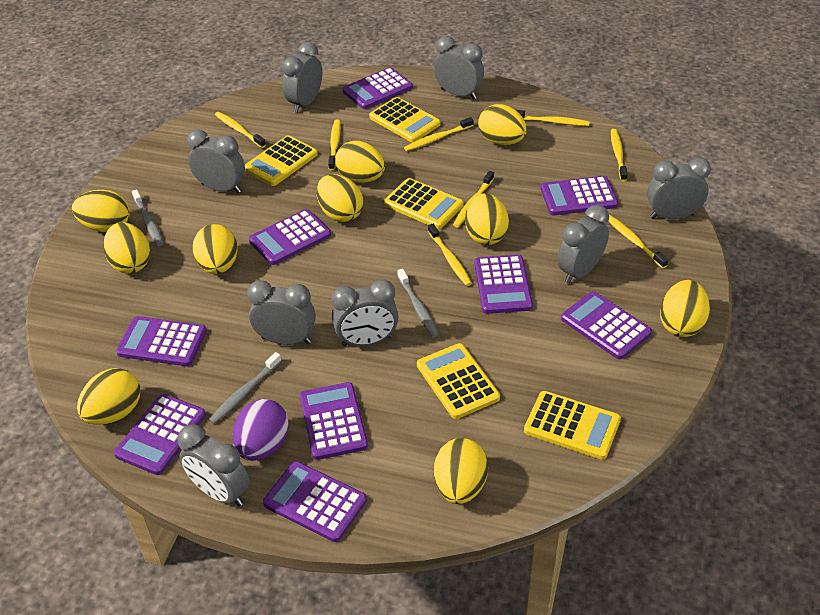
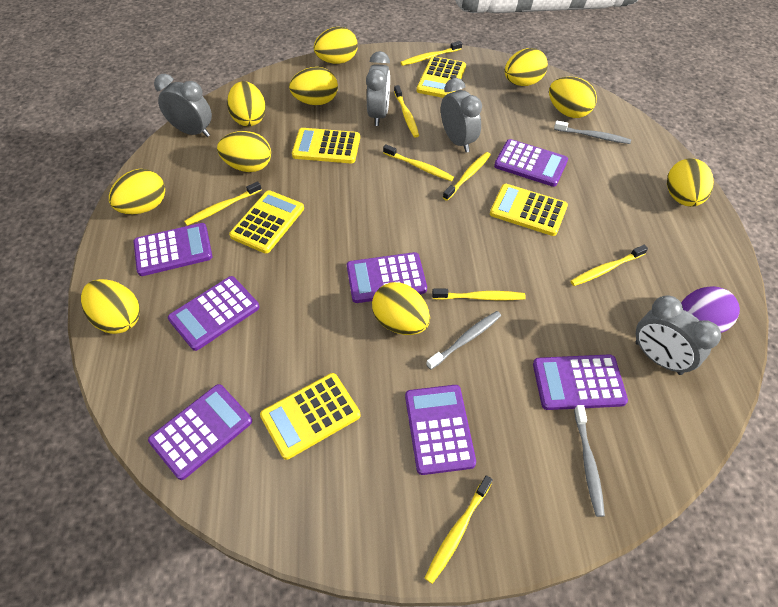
grey clock: [178,424,249,506] [187,129,245,193] [247,280,316,345] [282,42,322,113] [332,279,399,346] [434,36,484,99] [557,205,609,284] [647,157,711,219] = 8 -> [154,74,212,137] [366,51,390,126] [441,78,482,153] [636,295,721,375] = 4
purple calculator: [114,394,206,475] [116,316,207,366] [249,209,331,265] [263,461,367,542] [300,382,368,460] [343,67,413,109] [474,255,533,314] [541,176,618,215] [561,291,652,359] = 9 -> [133,223,212,276] [148,384,252,480] [168,276,259,351] [347,252,427,303] [405,385,476,475] [494,139,568,187] [533,354,628,410] = 7

